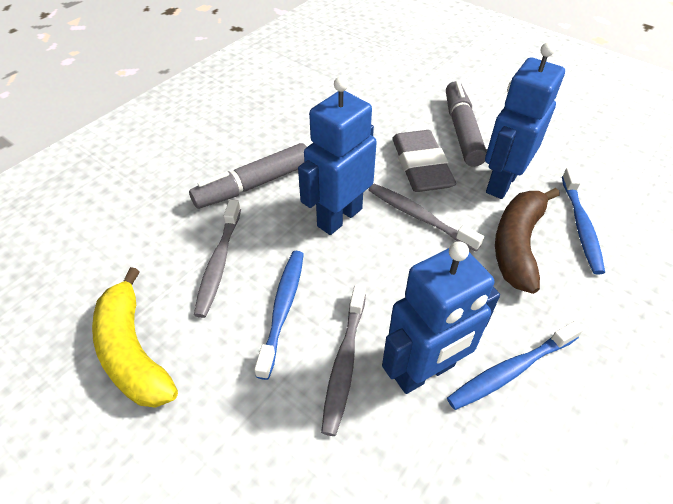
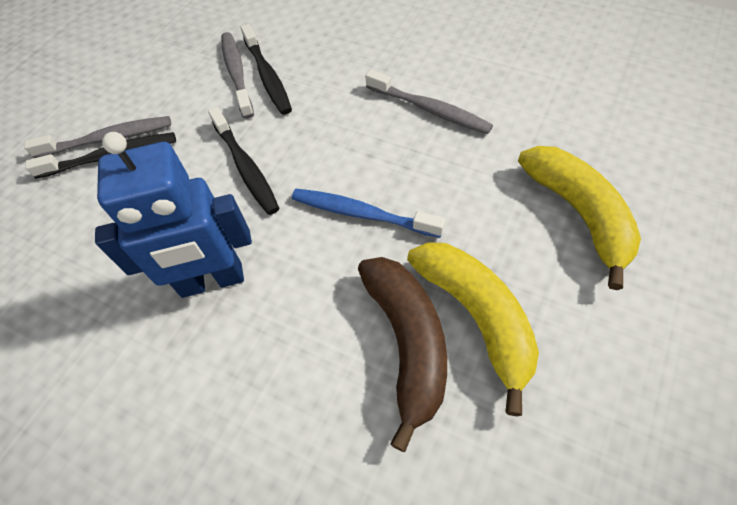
black toothbrush: none = 0 -> [25,132,176,179] [208,107,279,215] [241,24,292,115] = 3
blue robot: [298,76,377,235] [382,241,500,394] [485,42,565,199] = 3 -> [95,132,252,298] = 1
blue toothbrush: [254,251,304,380] [447,321,584,410] [562,168,605,275] = 3 -> [292,189,445,238] = 1
grey eraser: [392,130,456,192] = 1 -> none = 0
grey marker: [189,143,307,209] [446,81,487,167] = 2 -> none = 0
yellow banana: [92,267,178,408] = 1 -> [407,242,539,416] [518,146,641,290] = 2

